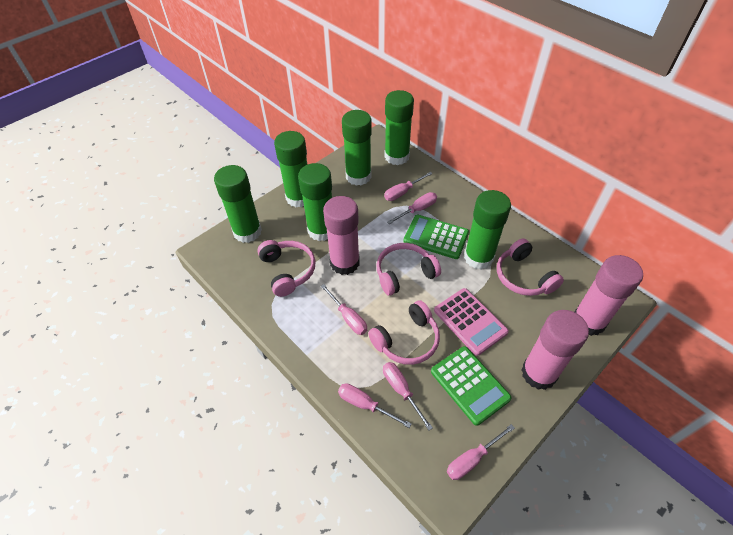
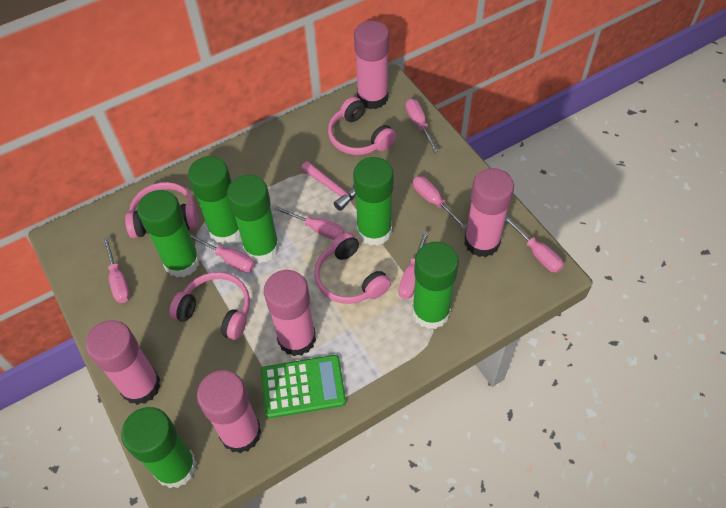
green calculator: [403,214,469,259] [431,346,512,426] = 2 -> [261,355,346,418] = 1
pink calculator: [434,288,509,356] = 1 -> none = 0
pink glue stick: [323,196,360,275] [521,310,589,390] [575,255,643,336] = 3 -> [85,320,161,405] [197,370,261,453] [264,270,316,356] [354,21,389,109] [464,168,514,257] = 5
pink hammer: none = 0 -> [301,161,356,211] = 1
pink screwdriver: [321,284,367,335] [338,383,411,428] [383,362,433,430] [384,172,433,201] [387,192,437,224] [447,424,515,480] = 6 -> [103,237,130,303] [190,233,255,272] [274,206,345,240] [399,231,428,299] [406,99,438,153] [413,176,467,229] [505,215,564,273] = 7

